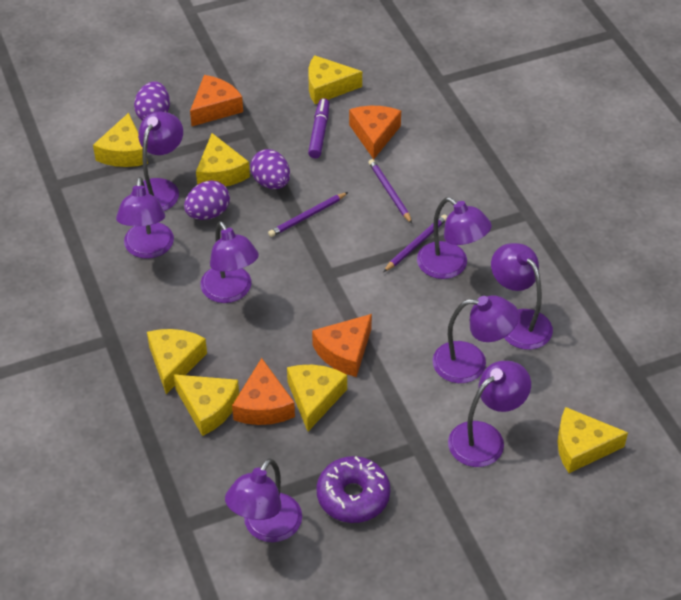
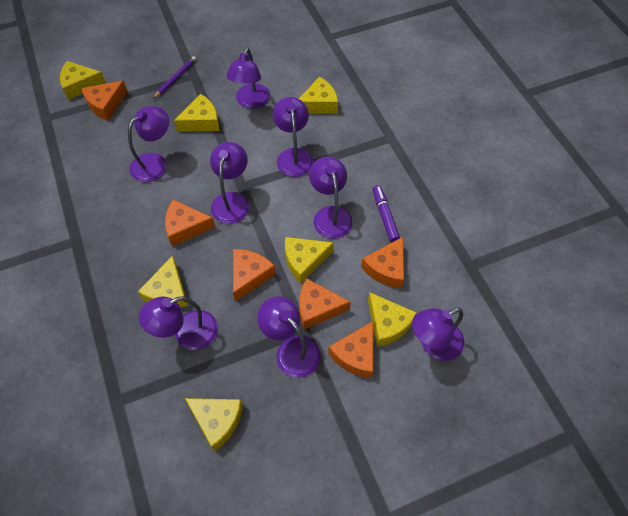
orange cheese: [190,75,243,126] [232,358,295,425] [312,314,372,377] [349,106,401,159] = 4 -> [82,80,128,121] [165,200,215,246] [233,249,276,302] [299,278,351,330] [328,321,373,378] [361,237,404,288] = 6
purple donut: [317,456,390,523] = 1 -> none = 0
purple egg: [134,81,170,120] [184,180,230,220] [250,149,290,189] = 3 -> none = 0
purple pencil: [268,192,348,237] [369,159,412,223] [383,214,447,272] = 3 -> [153,56,196,99] = 1

